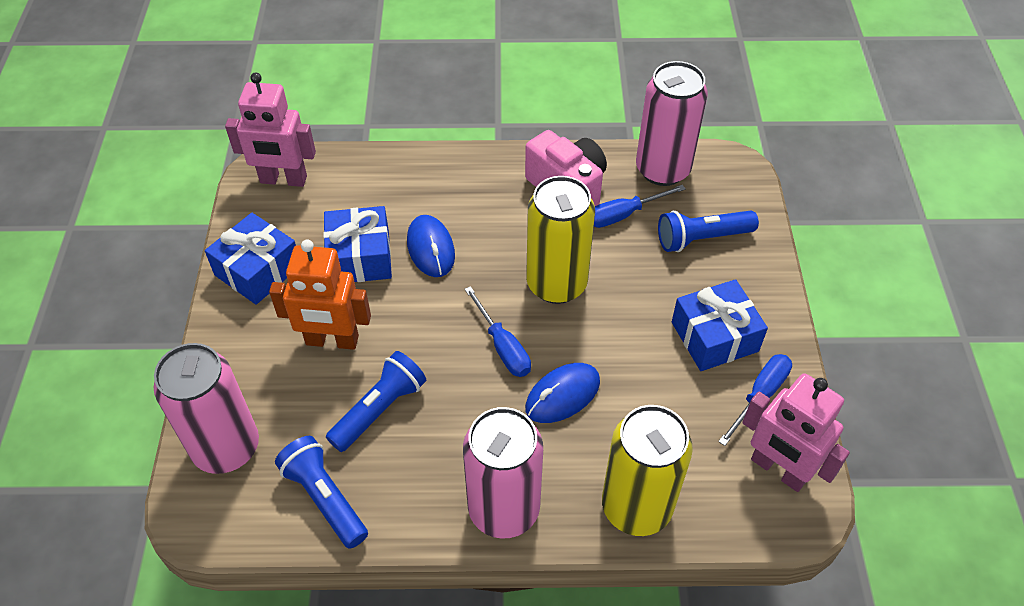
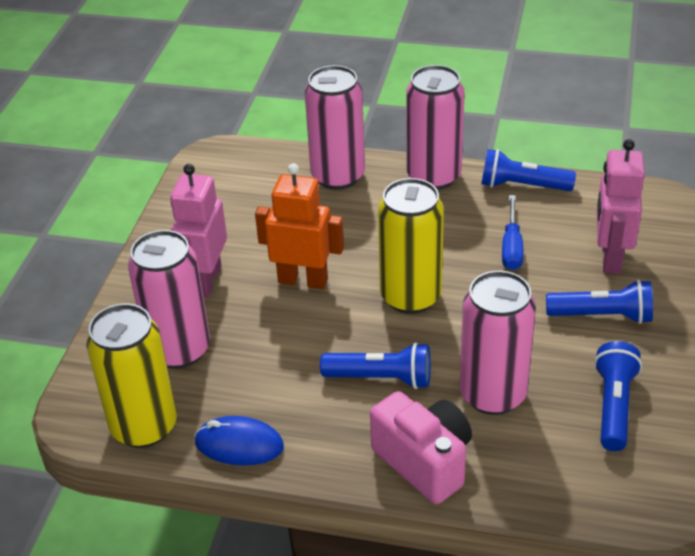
blue flashlight: [275,436,368,549] [326,351,426,452] [658,211,759,252] = 3 -> [320,342,431,389] [481,149,576,191] [546,280,653,324] [594,341,642,451] = 4
blue gift: [205,213,296,305] [323,206,392,282] [672,279,768,371] = 3 -> none = 0
blue mouse: [407,215,455,277] [525,363,600,423] = 2 -> [194,416,284,466] = 1
blue screwdriver: [464,286,531,377] [594,185,686,228] [718,354,792,446] = 3 -> [502,195,524,270] = 1
pink can: [154,343,259,474] [463,407,543,538] [636,61,708,186] = 3 -> [128,230,210,369] [305,65,365,190] [406,65,465,190] [460,271,536,415] = 4

